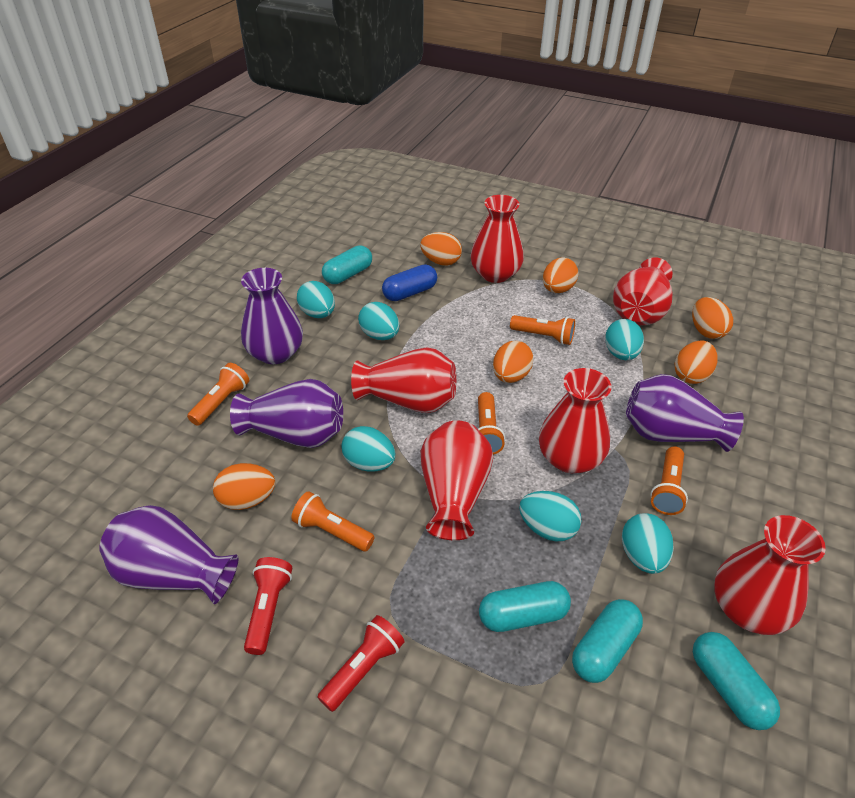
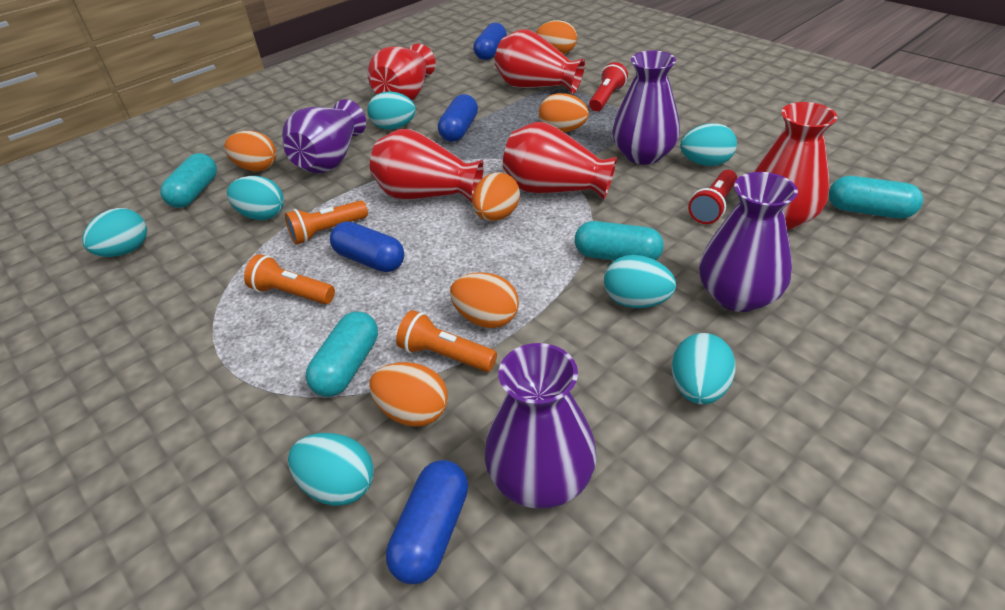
blue capsule: [382,264,437,301] = 1 -> [330,221,404,272] [386,460,468,584] [438,94,478,142] [473,23,507,60] = 4
orange flashlight: [187,363,249,426] [291,491,375,551] [478,392,505,455] [510,315,575,345] [650,446,688,515] = 5 -> [244,254,335,304] [285,200,368,245] [396,310,497,372] = 3
red vase: [351,347,456,413] [421,420,493,540] [470,195,524,283] [539,368,612,473] [613,257,673,325] [714,515,826,635] = 6 -> [367,44,436,101] [370,129,484,202] [495,29,585,94] [503,122,617,200] [754,102,837,230] = 5
turquoise egg: [297,281,335,318] [341,426,395,471] [358,302,399,340] [519,491,581,542] [605,319,644,360] [622,513,674,574] = 6 -> [82,208,147,257] [227,176,284,220] [288,433,374,506] [368,92,416,130] [604,255,676,308] [672,333,736,404] [680,123,737,166] = 7

